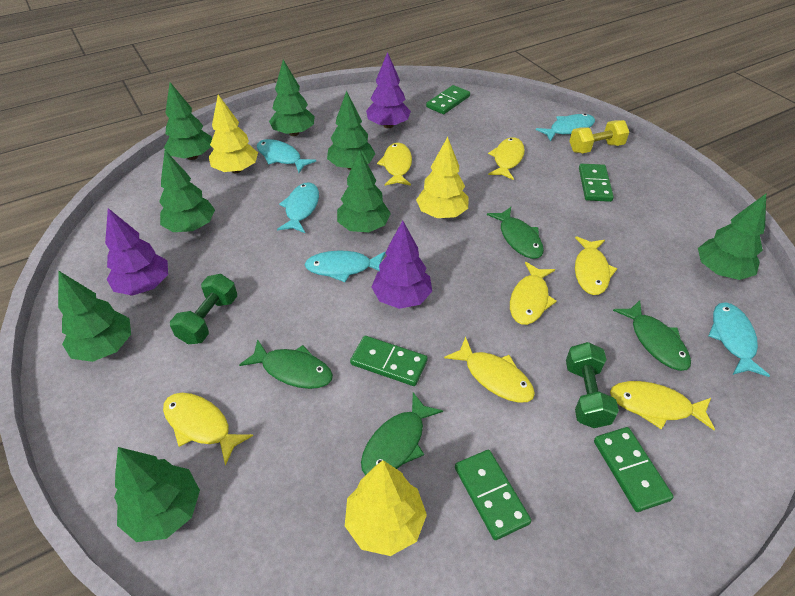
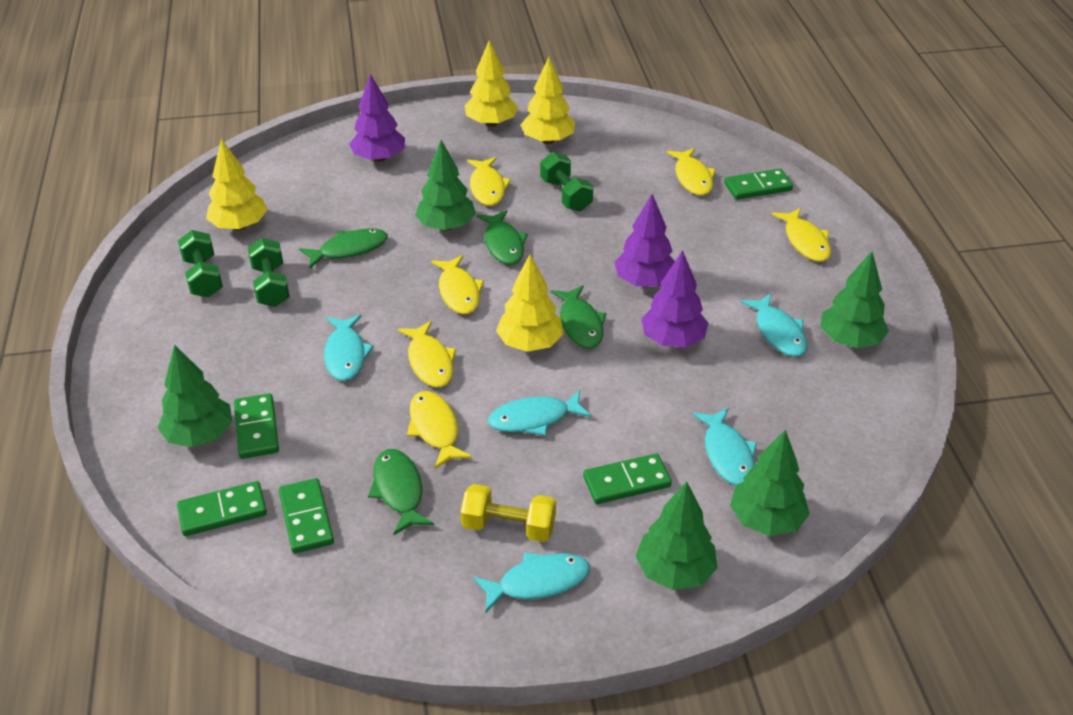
green dumbbell: [170,274,237,344] [566,342,619,428] = 2 -> [178,230,223,297] [248,238,290,307] [540,152,593,211] = 3
green tree: [58,271,131,362] [114,447,200,542] [159,150,215,232] [164,82,212,160] [269,60,315,136] [327,91,375,170] [337,150,391,232] [698,194,766,280] = 8 -> [158,344,232,447] [415,140,476,231] [636,482,717,590] [730,430,809,536] [820,251,889,348] = 5
yellow fish: [163,393,253,465] [377,143,412,186] [444,337,535,403] [488,137,525,180] [510,262,557,325] [575,236,617,295] [610,381,715,430] = 7 -> [398,321,456,388] [407,391,472,469] [431,255,484,314] [467,157,511,206] [666,148,716,196] [772,208,831,262] = 6
yellow tree: [209,95,258,173] [345,460,427,556] [416,137,468,218] = 3 -> [206,139,268,230] [465,40,518,127] [496,254,564,352] [520,57,575,144] = 4

